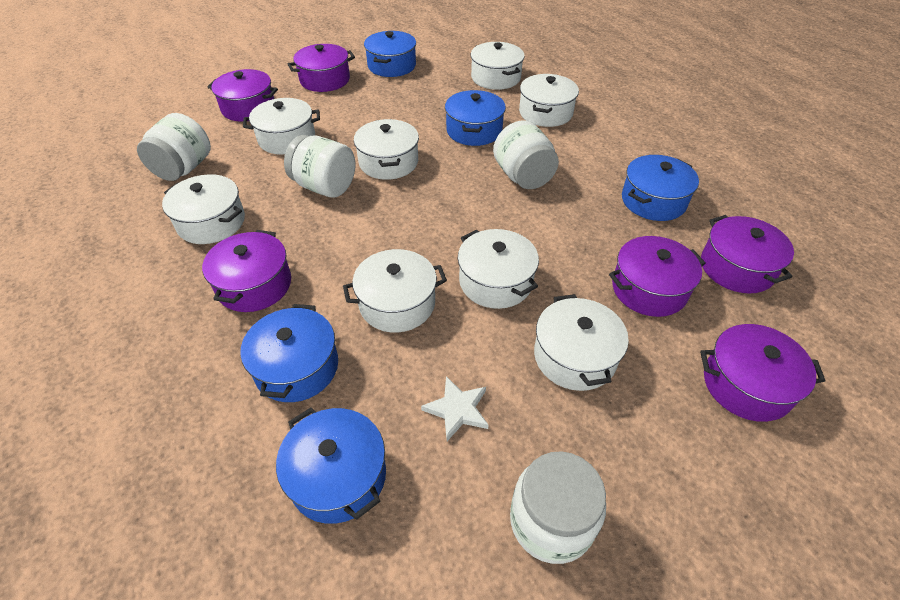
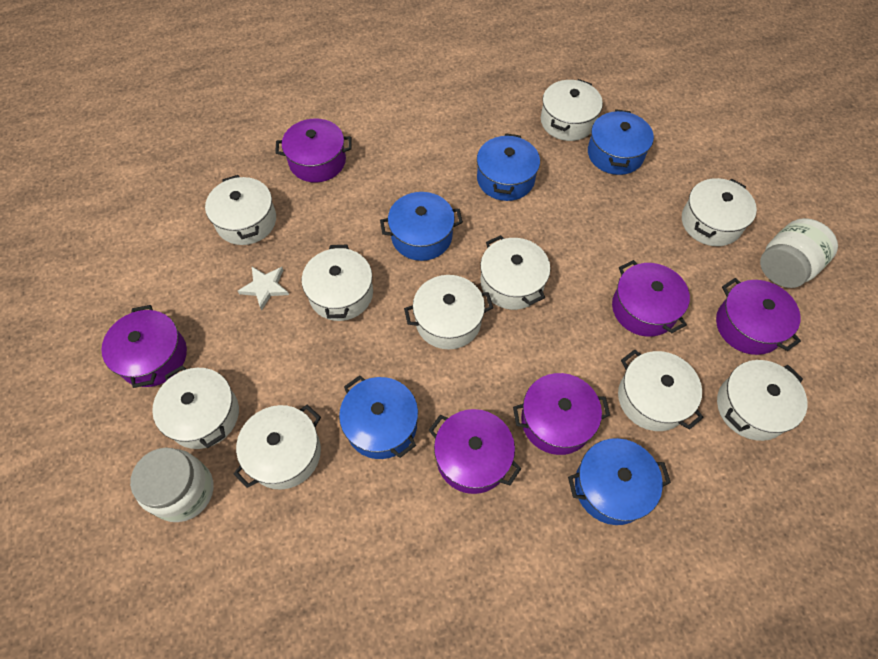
white jar: [137,113,211,181] [284,135,355,198] [493,120,559,189] [510,451,606,564] = 4 -> [130,447,214,522] [760,218,838,288] = 2
white pot: [162,174,245,244] [243,98,320,155] [343,249,447,333] [354,119,419,180] [458,229,539,309] [471,42,525,90] [519,74,579,127] [534,294,629,391] = 8 -> [152,365,239,449] [205,175,276,245] [234,405,321,490] [302,245,373,321] [404,275,493,350] [480,235,550,310] [541,79,603,141] [618,349,703,431] [682,178,757,246] [717,360,807,441] = 10

